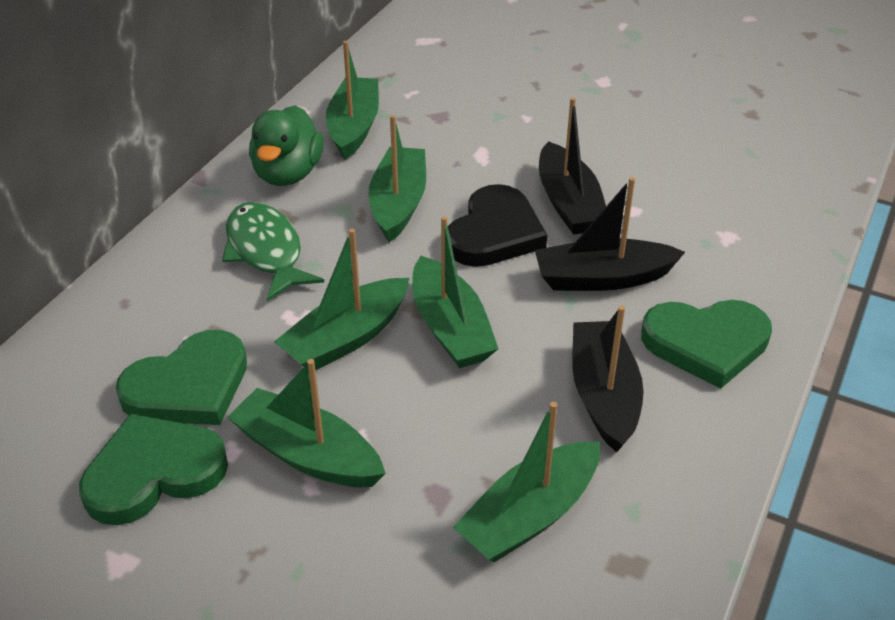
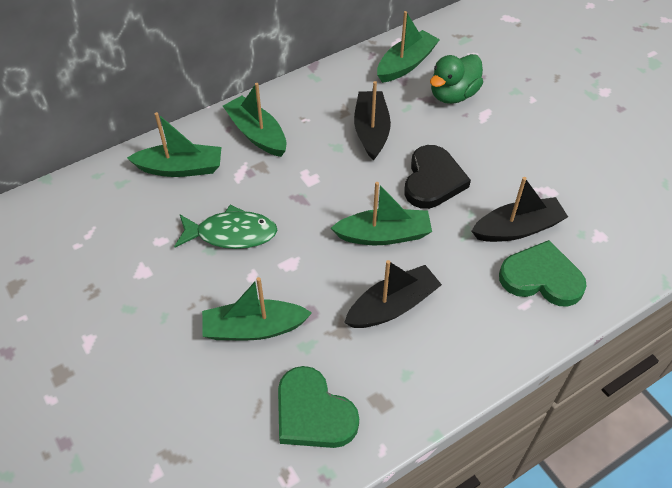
green boat: [227,359,386,487] [274,229,409,371] [326,41,379,160] [368,115,426,242] [413,216,499,368] [453,402,600,562] = 6 -> [127,112,221,177] [202,277,312,340] [223,83,286,157] [330,182,432,245] [377,11,440,83] = 5
green heart: [79,414,228,525] [116,330,247,425] [641,300,772,389] = 3 -> [278,366,359,448] [499,240,587,307] = 2

